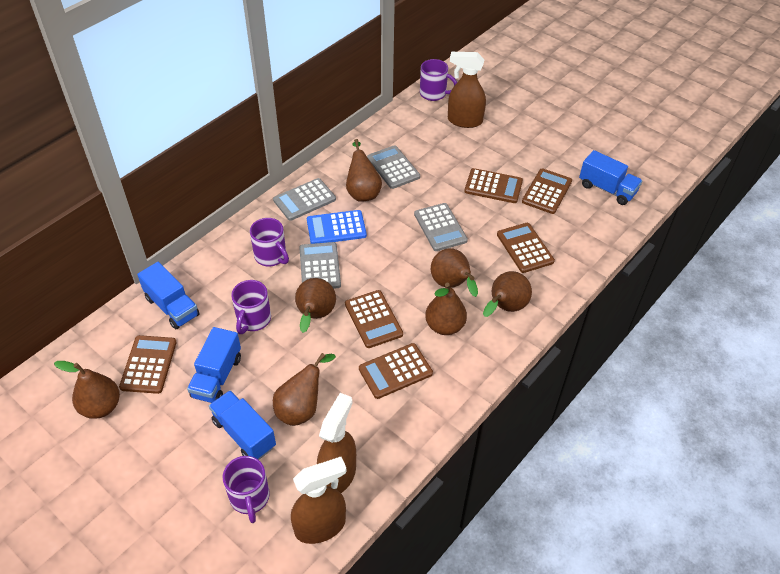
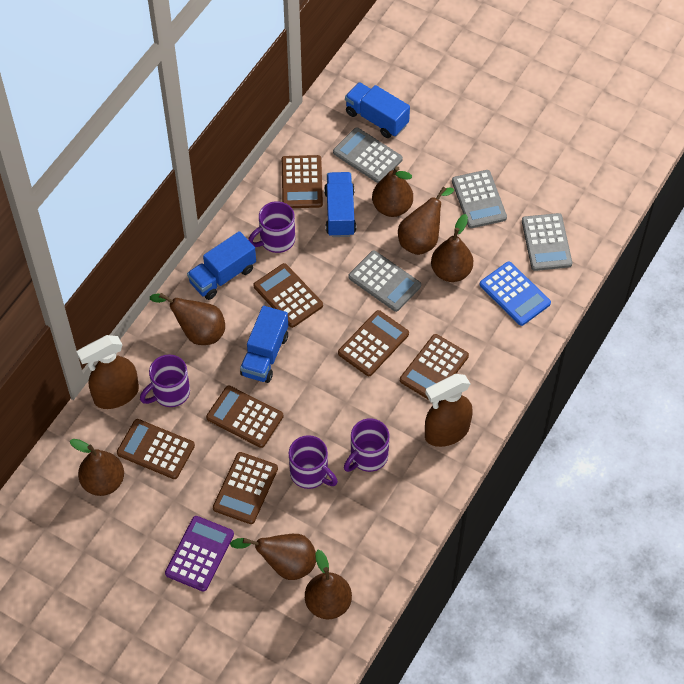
brown calculator: [119,335,177,394] [345,290,403,348] [359,343,433,399] [464,168,523,203] [497,223,555,273] [522,168,572,214] = 6 -> [117,419,195,479] [206,386,283,448] [213,452,278,524] [253,263,323,328] [282,155,323,208] [338,310,409,376] [400,334,469,400] = 7
brown spray bottle: [291,457,347,544] [317,393,356,493] [448,52,486,128] = 3 -> [76,335,139,409] [425,374,473,447] = 2
purple calculator: none = 0 -> [165,516,234,592] = 1

